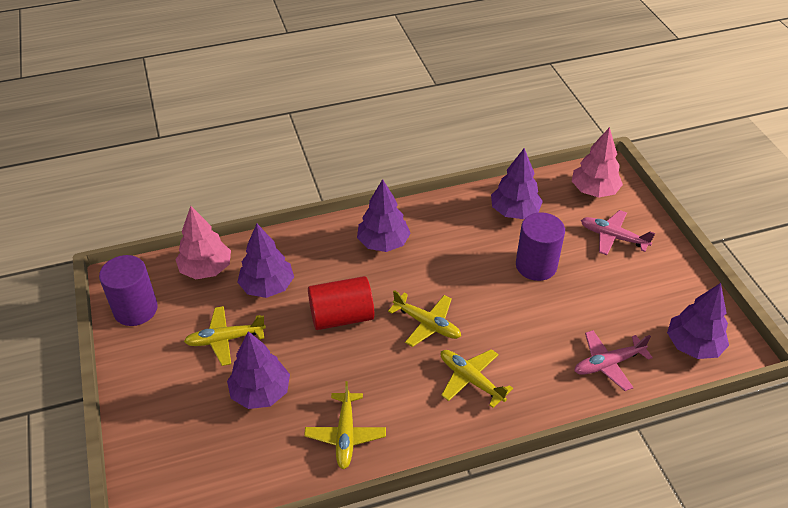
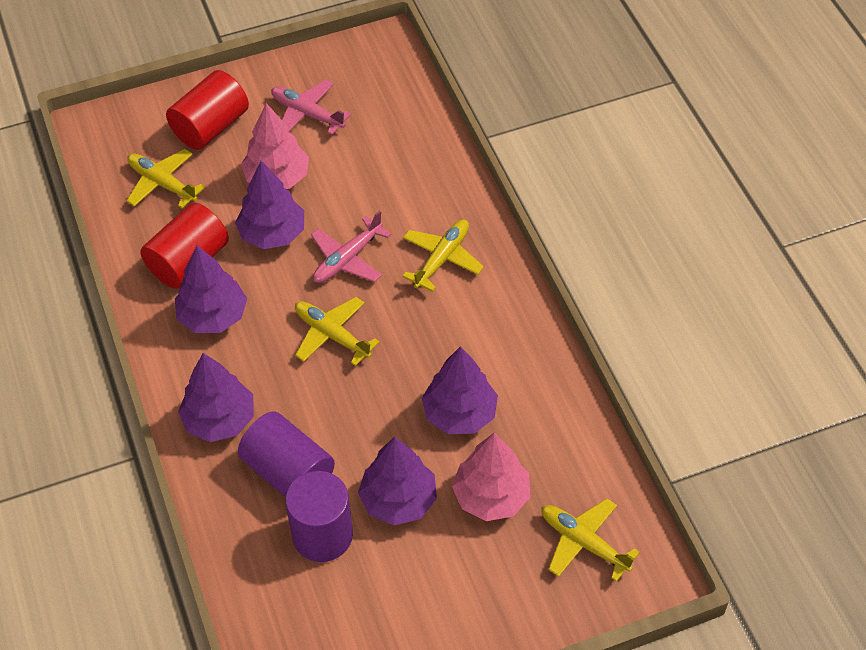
red cylinder: [308,276,374,330] = 1 -> [140,203,229,289] [166,70,249,150] = 2

